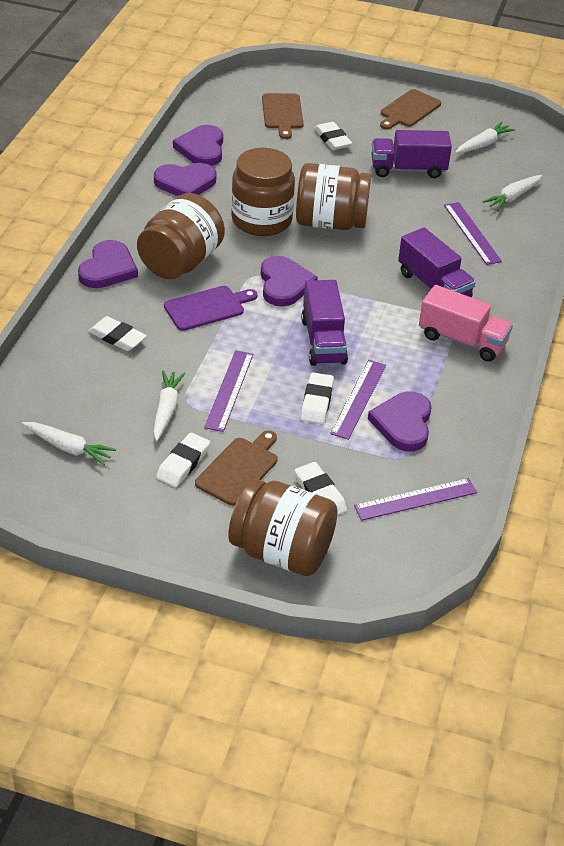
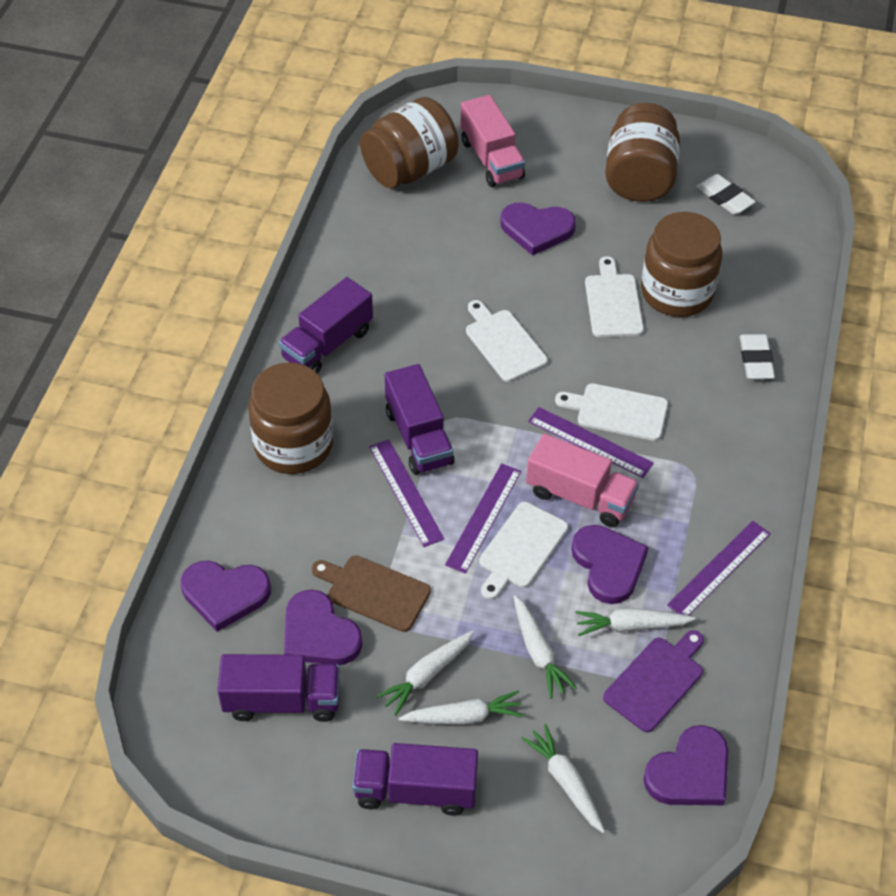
brown cutting board: [195,430,277,506] [262,93,304,139] [380,89,441,130] = 3 -> [312,556,431,632] = 1
pink truck: [419,285,513,362] = 1 -> [460,95,525,187] [526,433,639,527] = 2
purple truck: [301,280,348,366] [371,130,452,178] [398,227,476,297] = 3 -> [217,654,340,722] [279,277,373,374] [352,743,478,816] [385,364,454,475] = 4
white carrot: [22,422,116,466] [153,370,185,441] [455,122,515,153] [483,175,542,211] = 4 -> [376,631,474,716] [398,690,524,725] [513,595,577,699] [521,724,605,833] [575,608,696,636] = 5
white cutting board: none = 0 -> [466,300,548,382] [479,502,568,599] [555,383,668,441] [585,256,644,337] = 4
white eraser: [88,316,147,351] [156,432,210,487] [295,462,347,515] [301,372,334,424] [314,122,352,150] = 5 -> [696,174,756,214] [740,334,775,379] = 2

